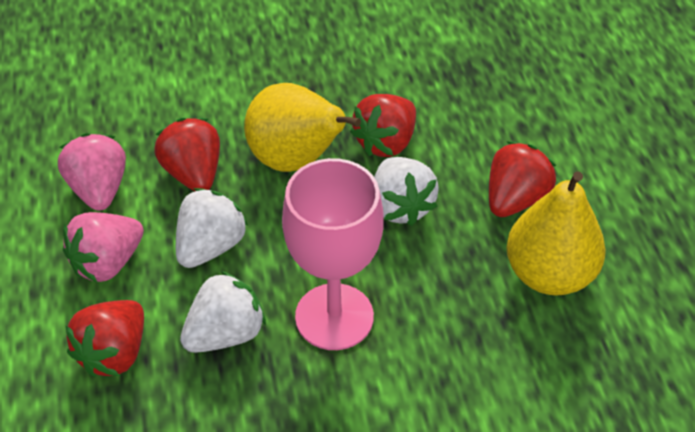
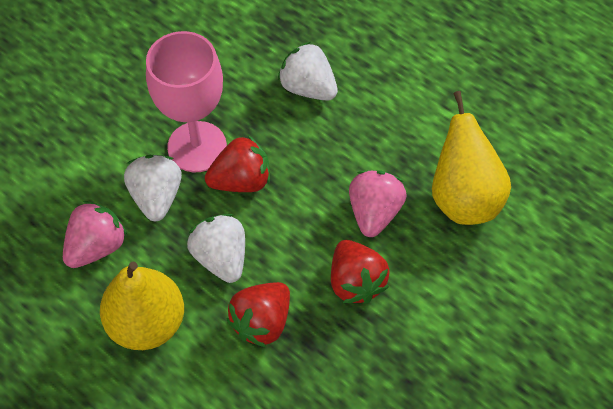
red strawberry: [65,300,144,377] [154,118,220,191] [350,94,416,157] [489,142,556,217] = 4 -> [205,135,270,192] [227,282,290,347] [331,240,390,304] = 3

